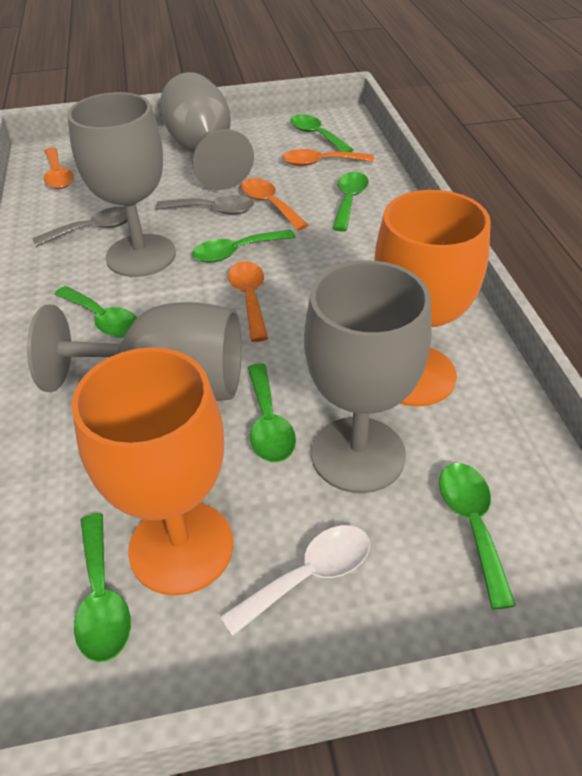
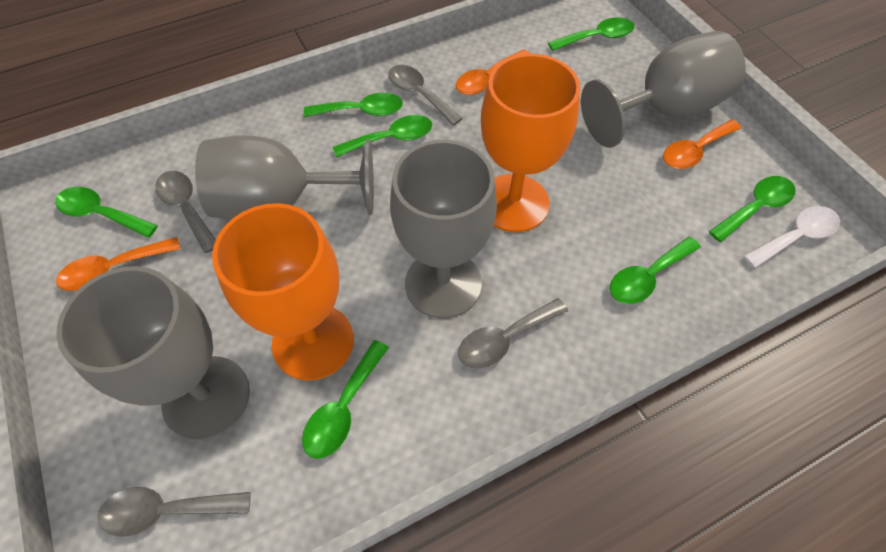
grey spoon: [32,207,128,247] [155,195,254,215] = 2 -> [98,487,251,537] [155,171,216,253] [388,65,463,126] [458,298,568,368] = 4
orange spoon: [43,147,74,189] [228,261,268,342] [241,178,308,230] [282,149,374,166] = 4 -> [56,237,181,291] [456,49,530,95] [663,120,741,169] = 3

